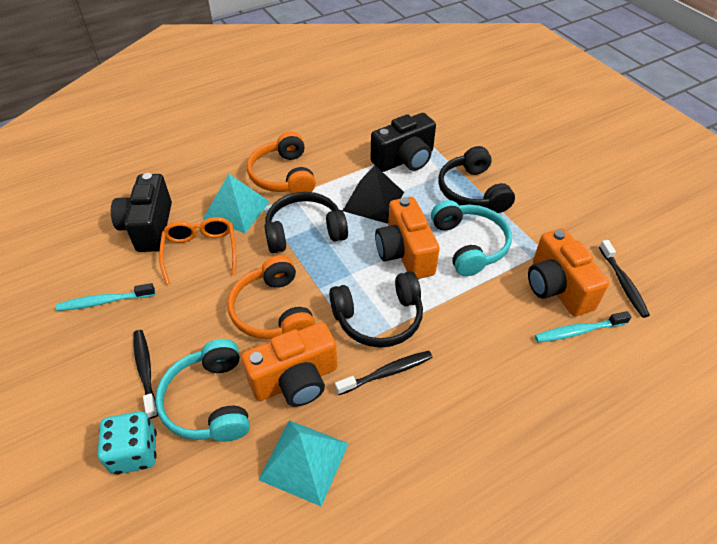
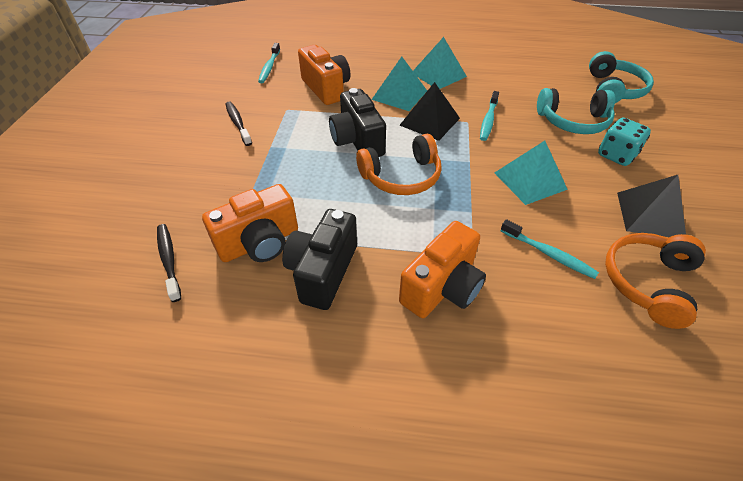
black headphones: [264,192,348,253] [329,271,423,348] [438,146,515,213] = 3 -> none = 0
black pyramid: [343,165,404,224] = 1 -> [400,82,460,141] [617,175,686,237] = 2
black toothbrush: [133,330,158,419] [335,351,433,395] [599,240,650,318] = 3 -> [157,224,181,302] [225,102,252,146] = 2
orange glasses: [159,217,236,285] = 1 -> none = 0
turquoise pyramid: [203,174,270,233] [258,420,349,507] = 2 -> [371,57,427,111] [413,37,467,89] [495,141,568,205] = 3
turquoise toothbrush: [56,283,155,311] [535,311,631,342] = 2 -> [258,43,280,83] [480,91,499,141] [500,219,599,279] = 3

